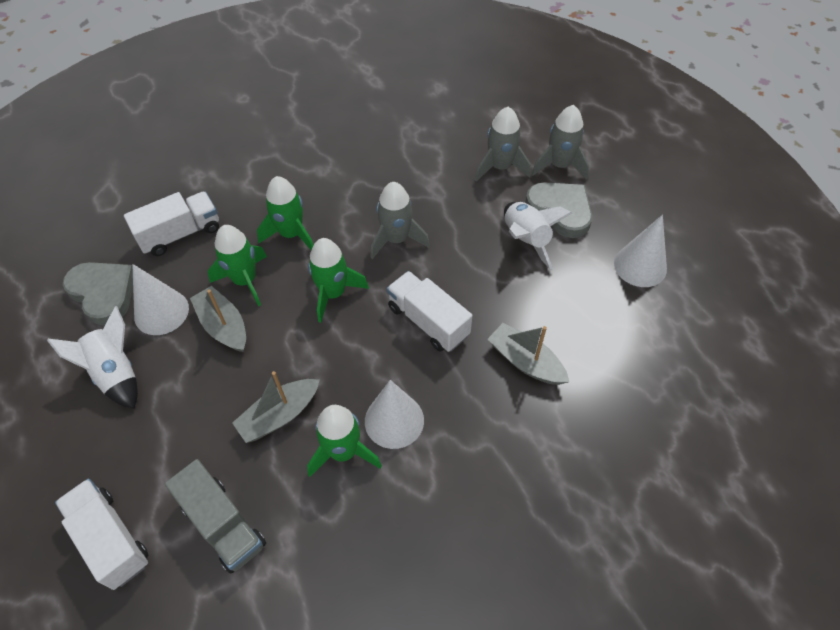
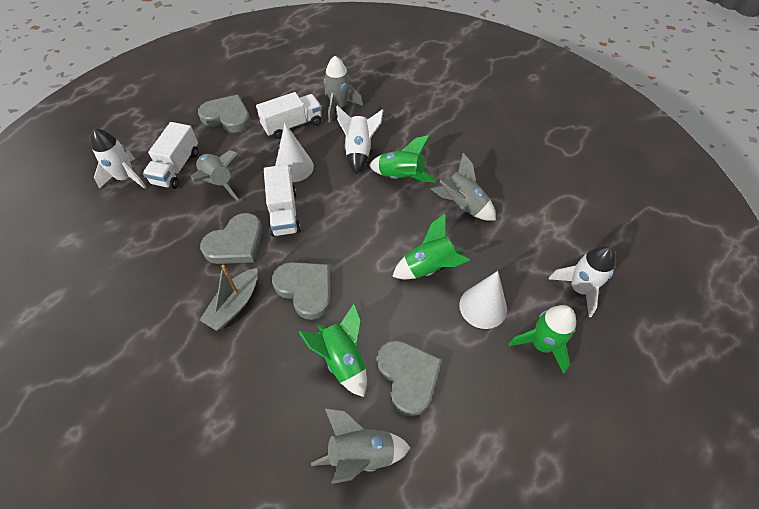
grey boat: [190,286,246,352] [232,371,319,443] [488,323,569,385] = 3 -> [200,265,258,331] = 1
grey heart: [63,262,133,325] [525,182,592,238] = 2 -> [198,95,251,133] [200,213,263,264] [272,262,331,320] [376,340,442,417] = 4
grey rocket: [370,182,430,259] [475,107,531,182] [531,105,590,180] = 3 -> [191,150,239,201] [311,408,411,484] [324,56,363,122] [431,153,496,221] = 4
grey truck: [165,459,266,573] = 1 -> none = 0
white cone: [132,264,189,335] [365,380,424,449] [614,215,667,287] = 3 -> [275,123,314,182] [459,271,507,329] = 2
white rocket: [47,306,138,409] [504,202,573,270] = 2 -> [91,128,147,189] [336,105,384,174] [549,245,615,317] = 3

